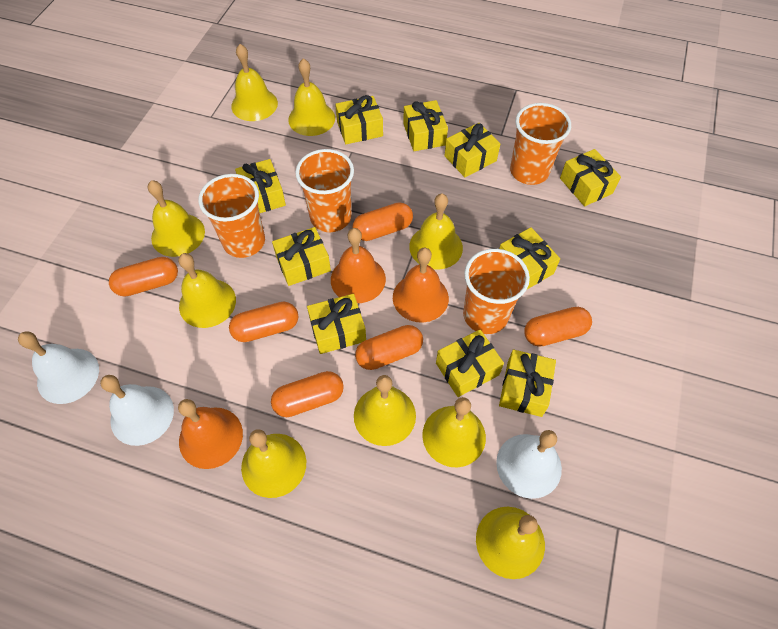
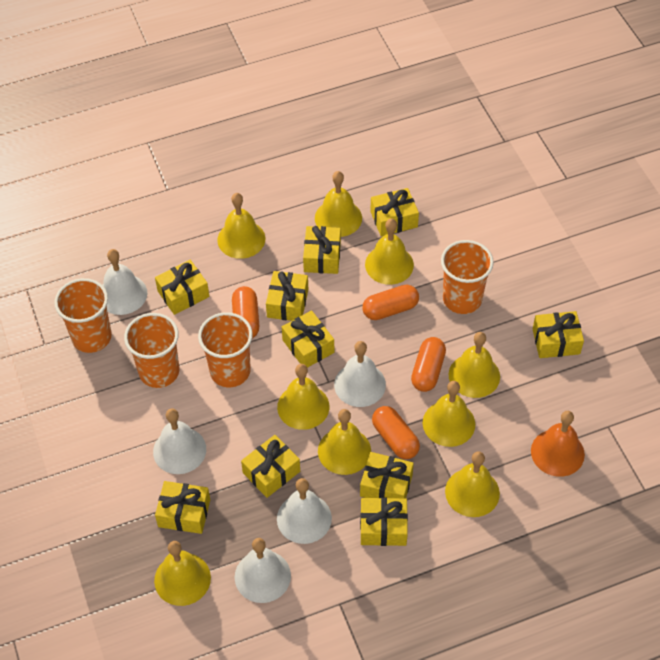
orange bell: [178,399,243,469] [331,228,386,303] [393,248,449,323] = 3 -> [531,411,585,477] = 1
orange capsule: [109,257,178,297] [229,302,298,342] [271,371,344,417] [352,202,413,241] [355,325,423,370] [524,307,592,347] = 6 -> [232,286,259,338] [362,285,419,320] [372,406,420,459] [411,337,446,392] = 4
white bell: [18,331,99,404] [100,375,174,446] [496,430,562,499] = 3 -> [103,249,147,315] [153,408,206,474] [235,538,291,603] [277,478,332,544] [334,341,386,407] = 5

